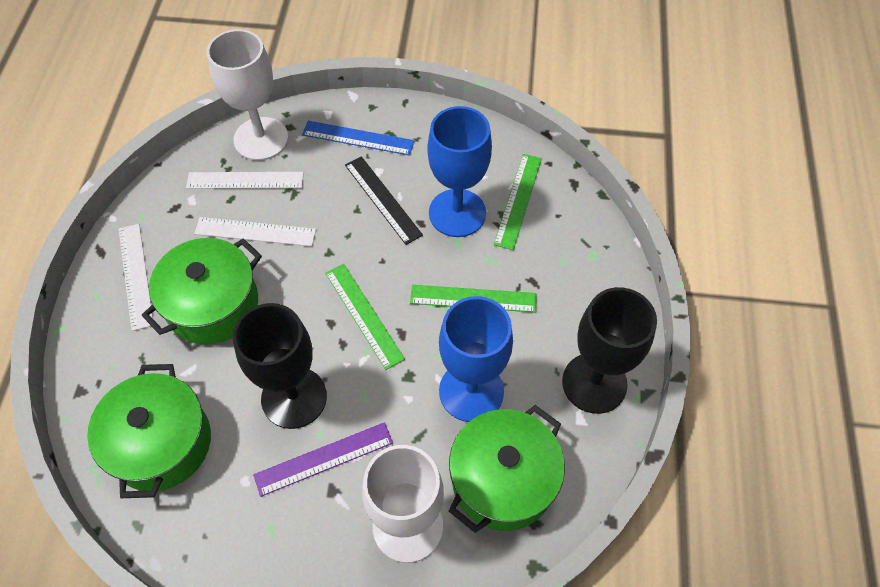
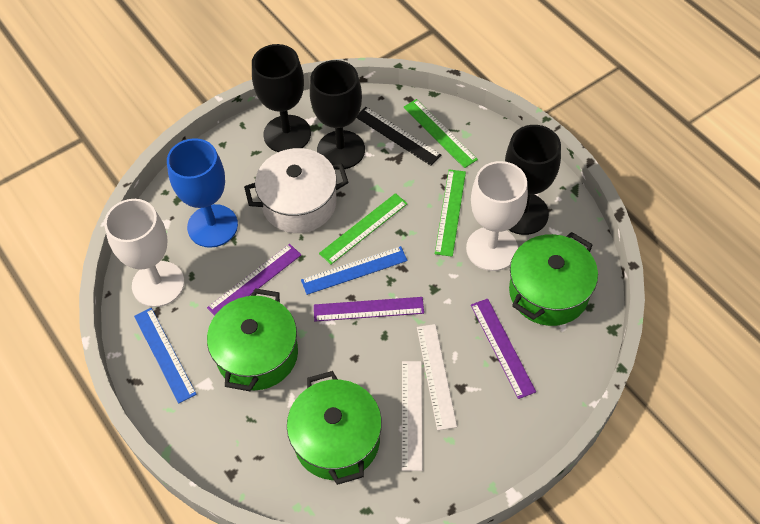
black goblet: [233,303,327,429] [562,287,657,414] = 2 -> [252,44,311,152] [310,60,365,170] [505,125,561,235] = 3
blue goblet: [427,106,492,237] [439,296,513,422] = 2 -> [167,138,238,248] = 1
blue ruler: [302,121,414,156] = 1 -> [134,308,197,404] [301,246,408,295] = 2
purple ruler: [253,422,393,497] = 1 -> [207,244,301,316] [314,297,424,321] [471,299,536,399] = 3
white pot: none = 0 -> [244,148,348,233] = 1
white ruler: [119,224,153,331] [186,172,304,189] [194,217,316,246] = 3 -> [402,361,423,471] [417,324,457,431] = 2

